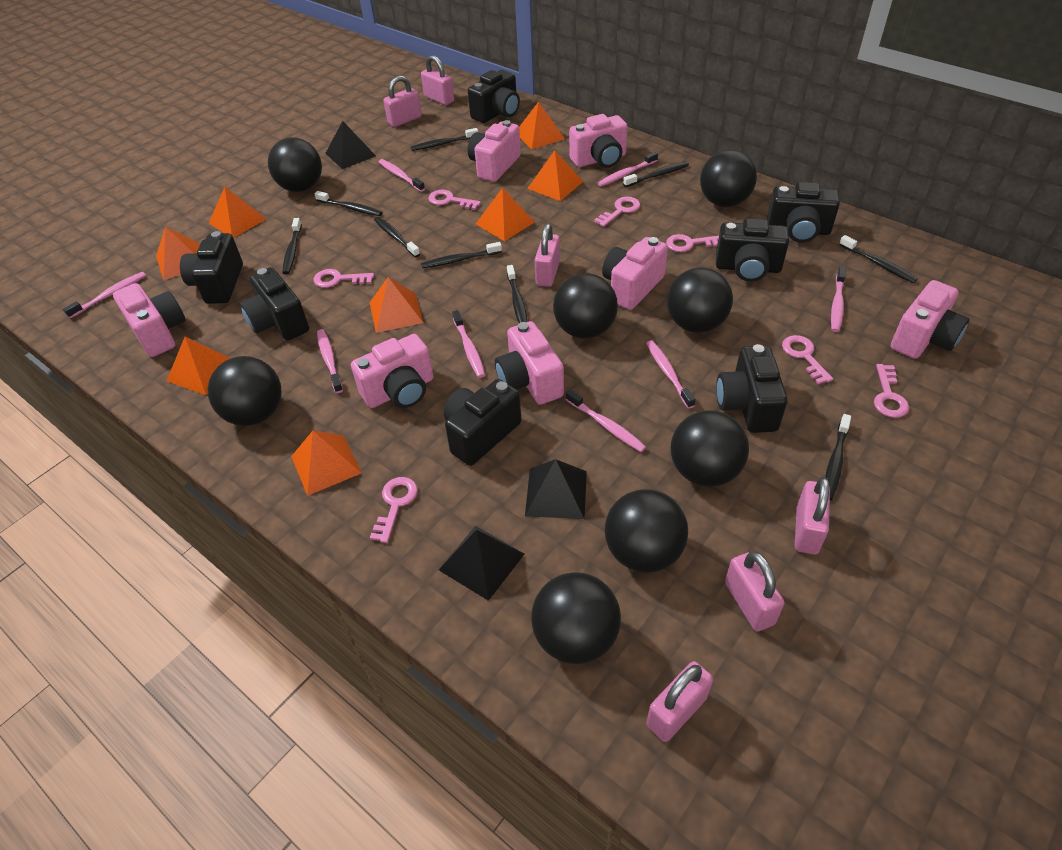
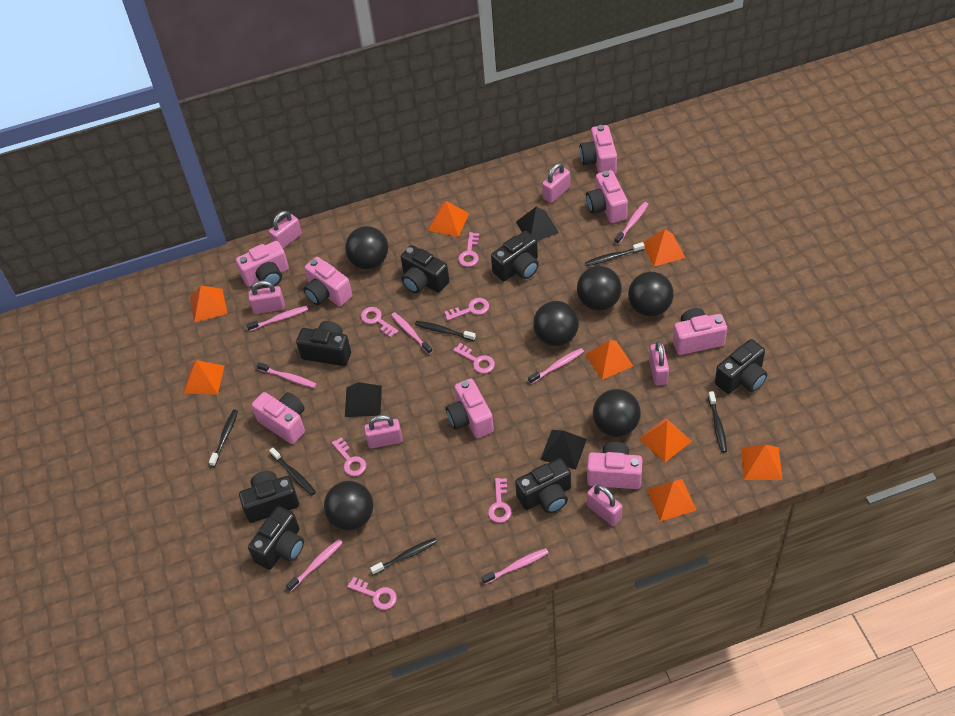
black ball: [207,356,282,426] [268,137,322,192] [531,572,621,664] [553,273,618,339] [605,489,688,573] [667,267,733,333] [671,410,749,487] [700,150,757,207] = 8 -> [324,481,374,530] [345,226,388,269] [533,301,579,346] [577,266,622,311] [593,389,641,437] [628,272,674,317] = 6
black toothbrush: [283,218,302,274] [314,191,382,216] [374,217,420,257] [411,128,478,151] [421,242,502,268] [507,265,528,323] [623,162,689,187] [825,414,851,501] [839,235,918,283] = 9 -> [209,409,238,467] [269,448,316,495] [370,538,437,575] [415,321,476,341] [585,242,645,266] [708,391,727,453] = 6
pink camera: [113,283,186,357] [351,334,433,408] [468,120,521,182] [495,321,564,405] [569,114,628,168] [602,237,668,310] [891,280,969,359] = 7 -> [236,241,289,288] [252,392,305,444] [303,257,352,306] [446,379,494,438] [580,125,617,174] [586,170,628,223] [587,442,642,489] [673,308,727,355] = 8
pink toothbrush: [63,272,146,319] [317,329,343,393] [379,159,425,192] [452,310,485,378] [566,389,646,452] [598,152,658,187] [646,340,696,409] [831,267,846,332] = 8 -> [246,306,308,331] [256,362,316,388] [286,539,343,591] [391,312,433,354] [482,548,548,584] [528,348,584,384] [615,202,648,244] = 7

